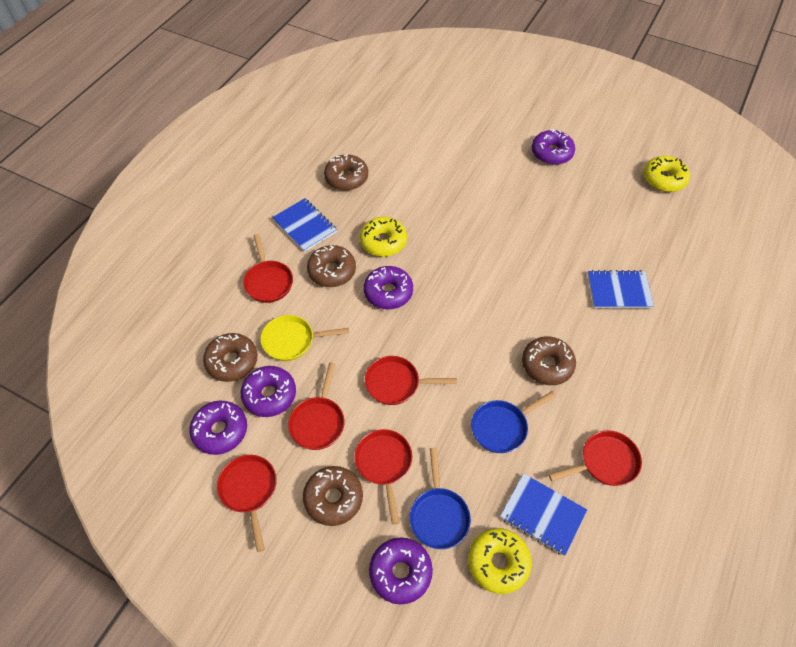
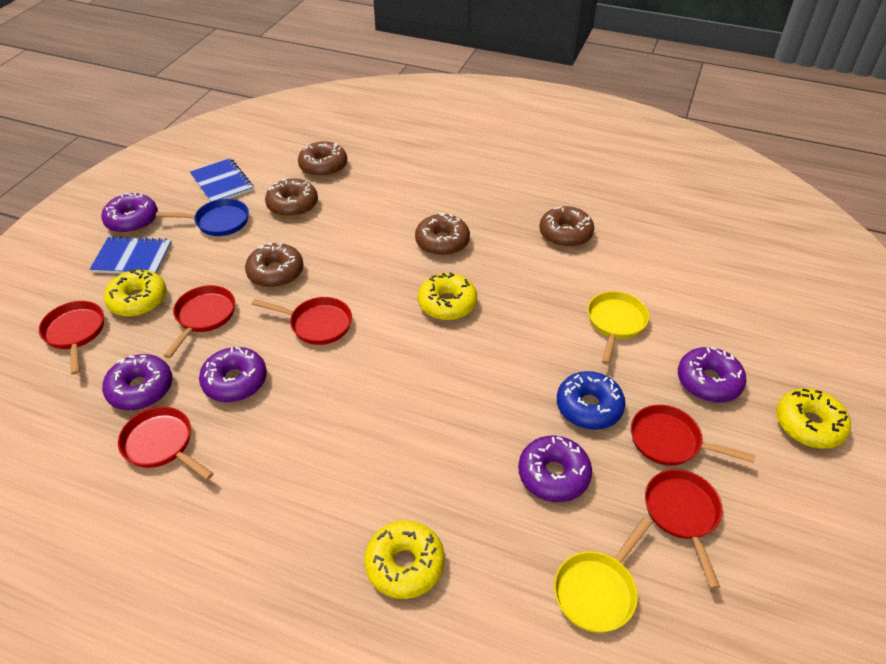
blue donut: none = 0 -> [557,371,626,430] = 1
blue notebook: [272,198,337,252] [500,473,587,556] [588,270,654,308] = 3 -> [90,236,172,274] [190,158,254,202] = 2
blue pan: [410,448,471,549] [471,391,556,453] = 2 -> [156,199,249,236] = 1
yellow donut: [360,217,407,257] [468,528,532,594] [644,156,690,192] = 3 -> [104,269,167,317] [364,520,445,599] [418,272,477,320] [776,388,851,449] = 4
yellow pan: [260,315,349,361] = 1 -> [554,517,652,633] [588,291,649,364] = 2

